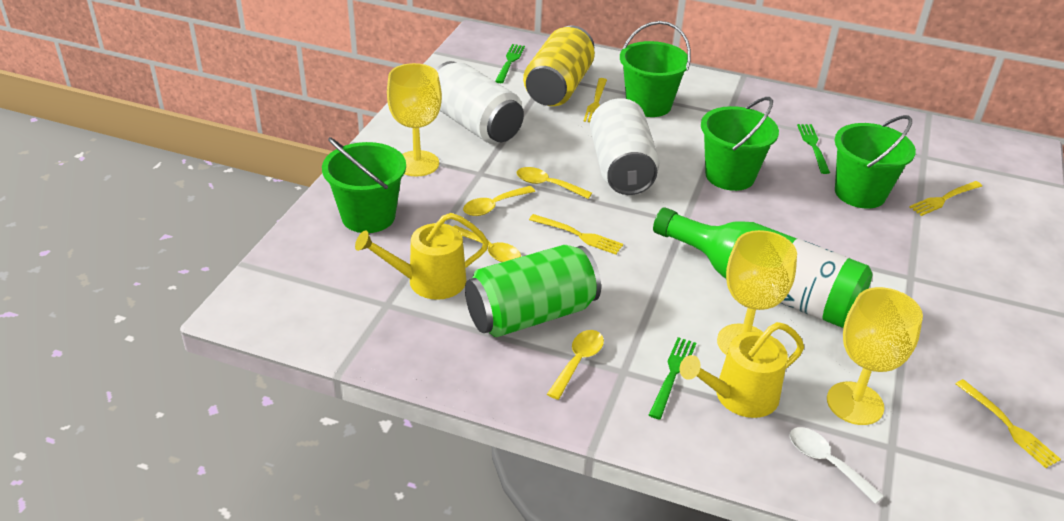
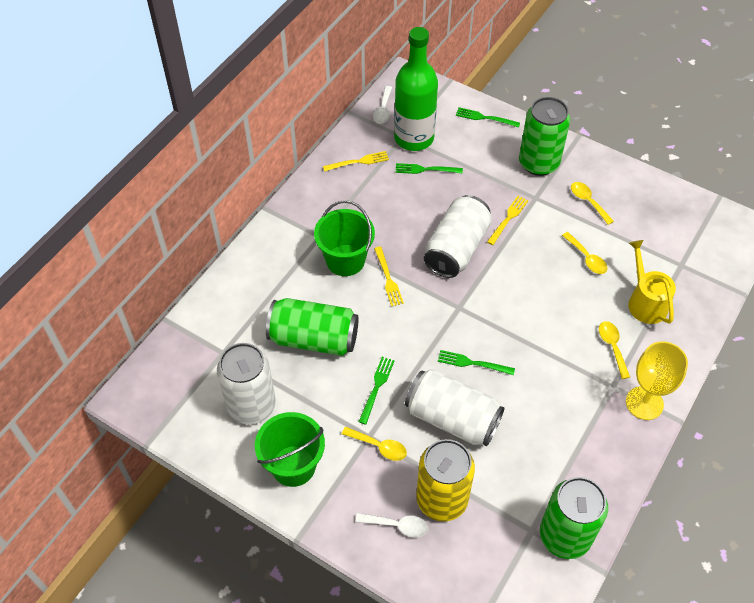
green bucket: [322,137,406,233] [620,21,691,117] [701,97,779,191] [835,115,916,209] = 4 -> [255,412,325,487] [314,200,375,276] = 2
green can: [465,245,601,337] = 1 -> [266,298,359,356] [519,97,570,176] [540,477,608,559] = 3
green fork: [495,44,525,83] [649,337,696,420] [797,124,830,174] = 3 -> [359,357,395,425] [395,163,463,174] [438,350,515,375] [456,107,520,128] = 4
white can: [435,61,524,144] [590,98,659,195] = 2 -> [217,343,276,425] [405,369,504,446] [424,195,492,278] = 3
white spoon: [789,427,884,504] = 1 -> [356,513,428,537] [373,86,392,124] = 2
yellow fork: [529,214,623,255] [584,78,607,122] [909,181,982,216] [956,379,1061,468] = 4 -> [323,151,389,172] [374,247,404,306] [487,196,528,245] = 3
yellow goblet: [387,63,442,176] [717,230,797,355] [827,287,923,425] = 3 -> [626,341,688,420] = 1
yellow watering can: [355,213,489,300] [680,322,804,418] = 2 -> [628,240,676,324] = 1

